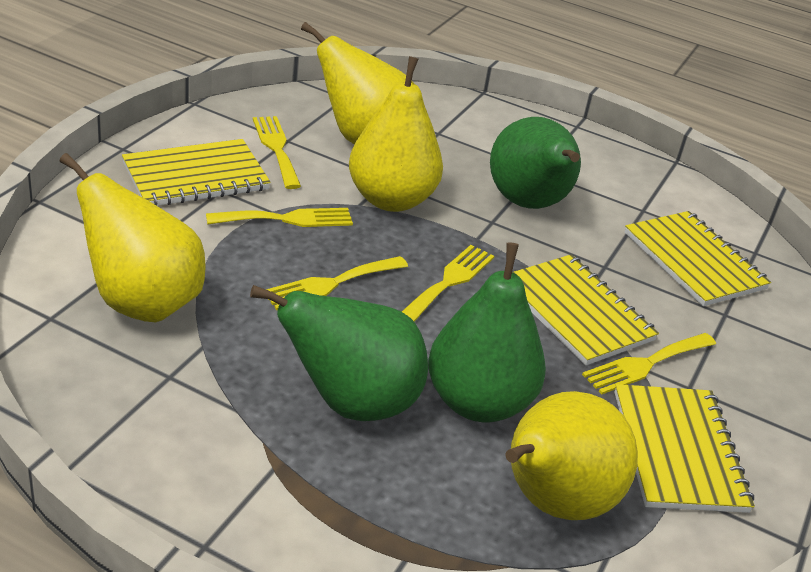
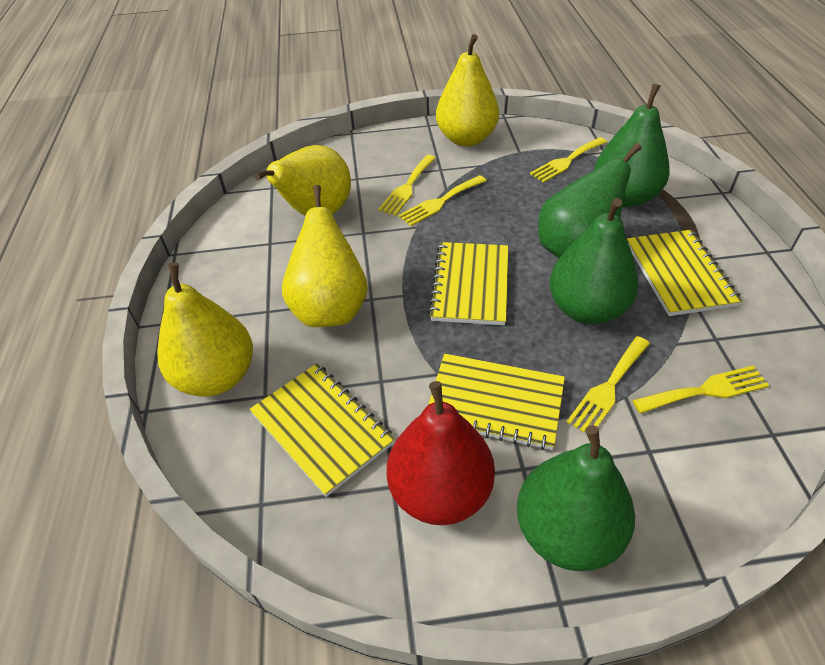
green pear: [250,285,428,421] [428,242,546,422] [490,117,581,209] = 3 -> [517,425,635,571] [538,143,642,258] [549,198,639,324] [594,84,670,207] = 4
red pear: none = 0 -> [387,381,495,525] = 1

